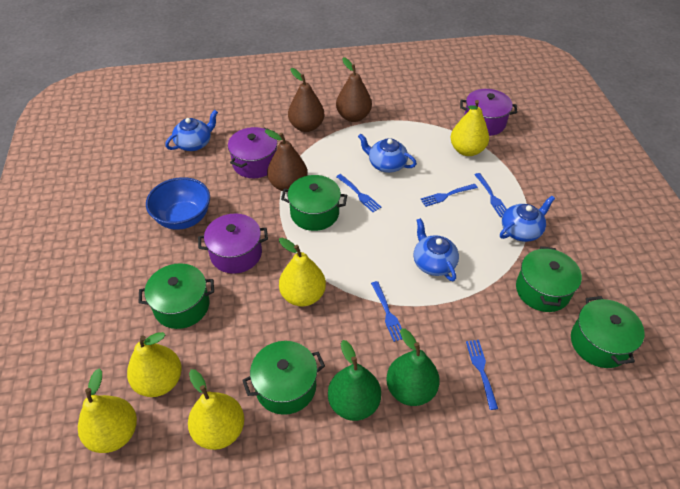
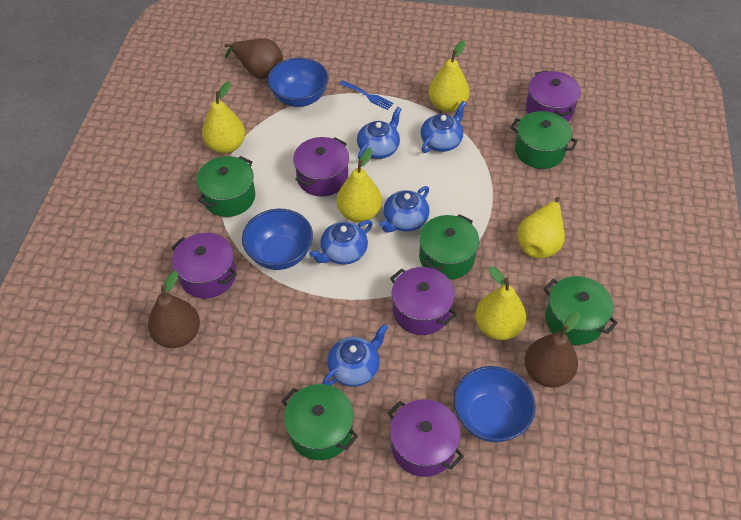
blue bowl: [146,177,210,230] = 1 -> [242,209,313,270] [267,58,329,107] [454,366,536,442] = 3
blue fork: [336,174,381,212] [371,281,402,342] [420,184,478,207] [466,340,498,410] [475,173,507,217] = 5 -> [339,80,394,110] = 1
blue teapot: [165,110,218,151] [358,134,417,173] [414,218,459,281] [500,196,555,242] = 4 -> [309,220,372,265] [322,324,388,387] [357,107,401,159] [379,186,429,233] [421,101,466,153] = 5
green pear: [328,340,381,421] [386,328,440,406] = 2 -> none = 0
purple pot: [198,214,268,274] [228,127,277,178] [460,89,517,136] = 3 -> [171,233,237,299] [293,137,349,197] [388,399,464,477] [390,267,457,335] [526,70,581,122] = 5

